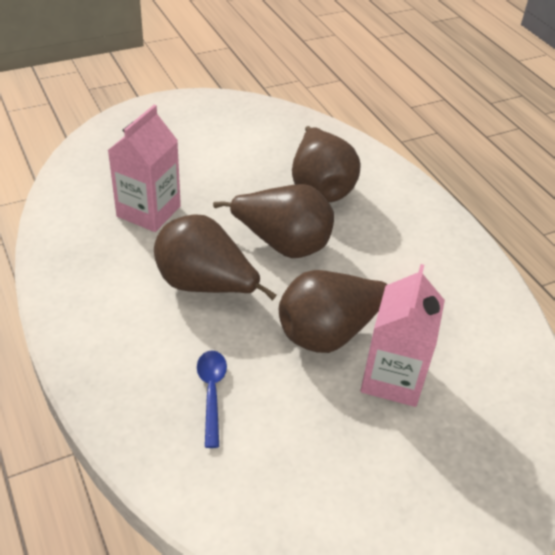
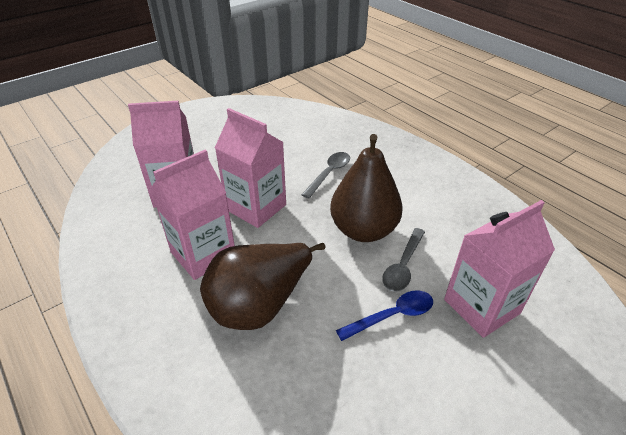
brown pear: [154,215,277,301] [213,184,334,258] [279,270,387,353] [292,126,360,202] = 4 -> [200,243,325,330] [330,134,403,242] = 2
grey spoon: none = 0 -> [301,152,350,198] [382,228,425,292] = 2
pink carton: [107,105,181,232] [360,264,445,407] = 2 -> [128,101,194,208] [150,149,235,280] [215,108,286,228] [444,200,555,338] = 4

